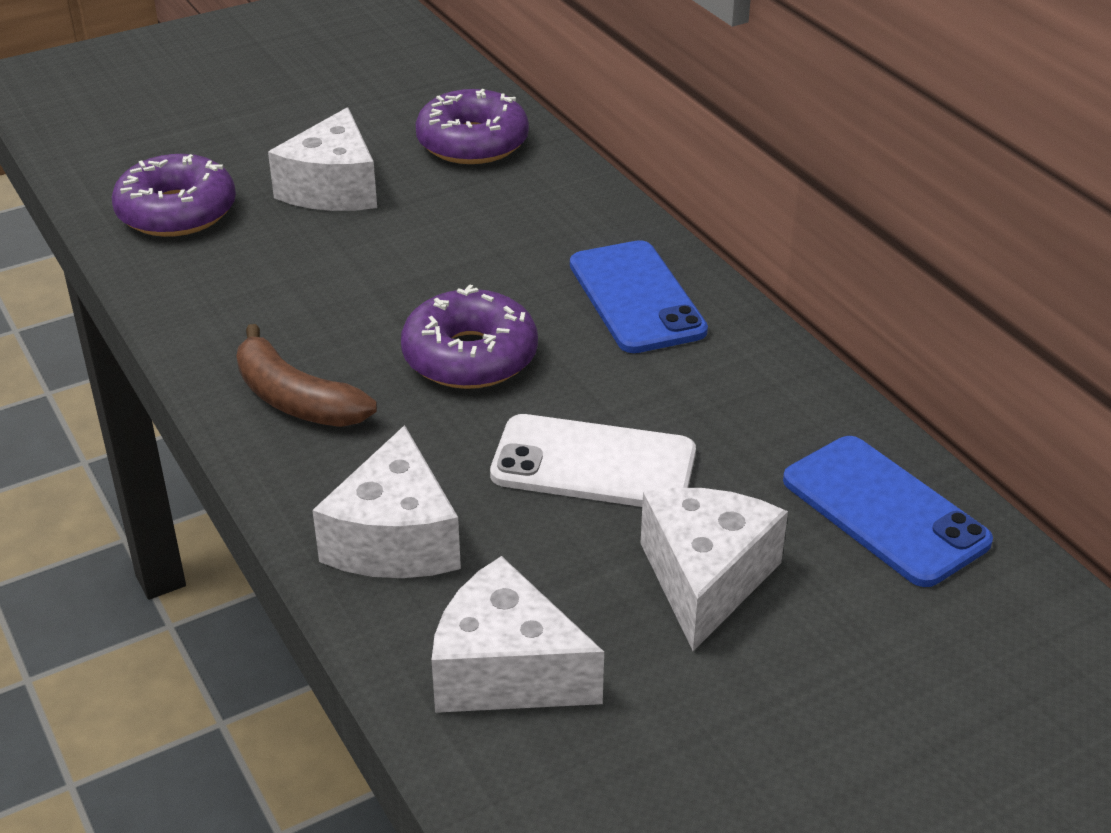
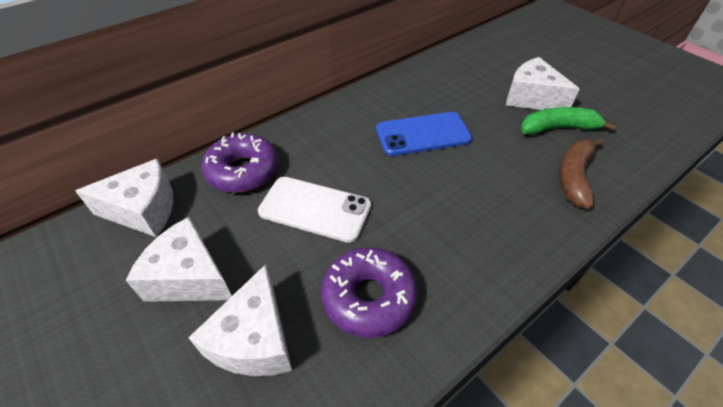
blue phone: [570,240,708,353] [783,436,993,587] = 2 -> [376,112,472,156] = 1
green banana: none = 0 -> [521,107,617,135] = 1
purple donut: [112,154,236,237] [401,284,538,389] [415,89,529,164] = 3 -> [201,133,278,193] [321,247,418,338] = 2

